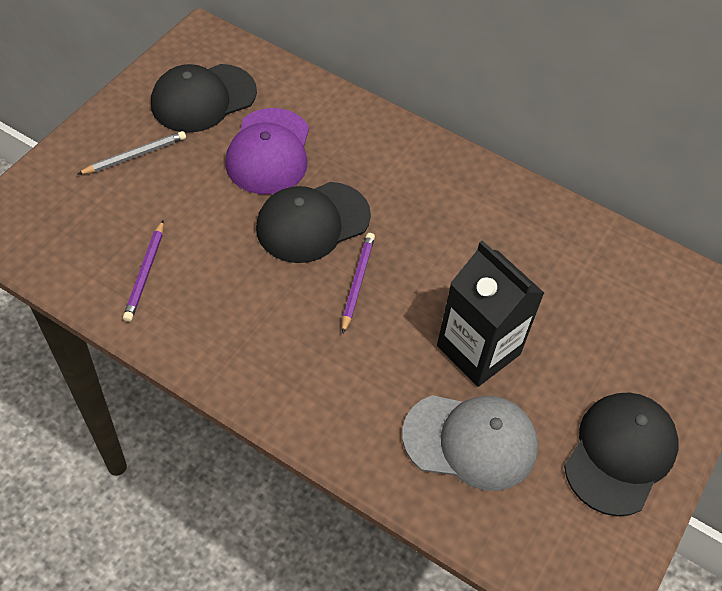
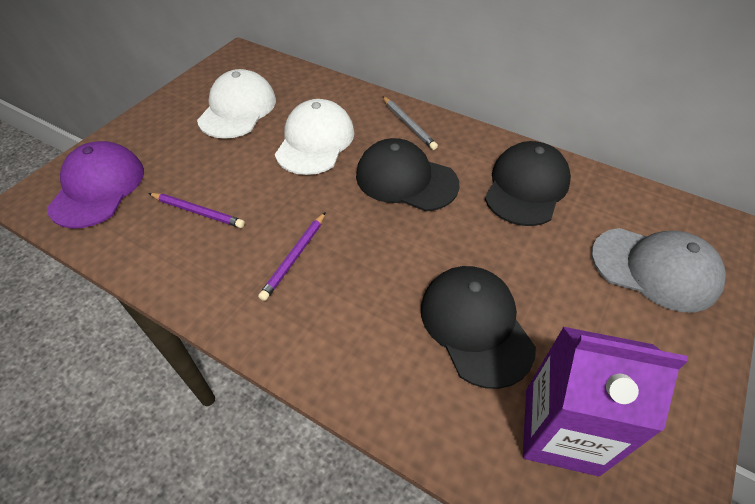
black carton: [437,240,544,387] = 1 -> none = 0
purple carton: none = 0 -> [523,327,688,476] = 1
white cap: none = 0 -> [197,69,276,139] [275,99,354,175] = 2

